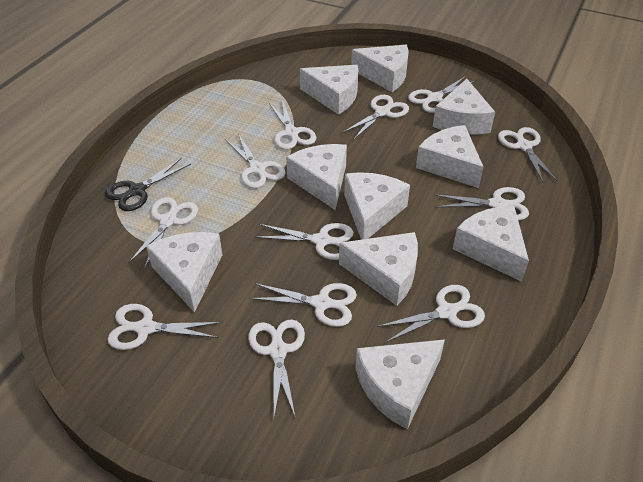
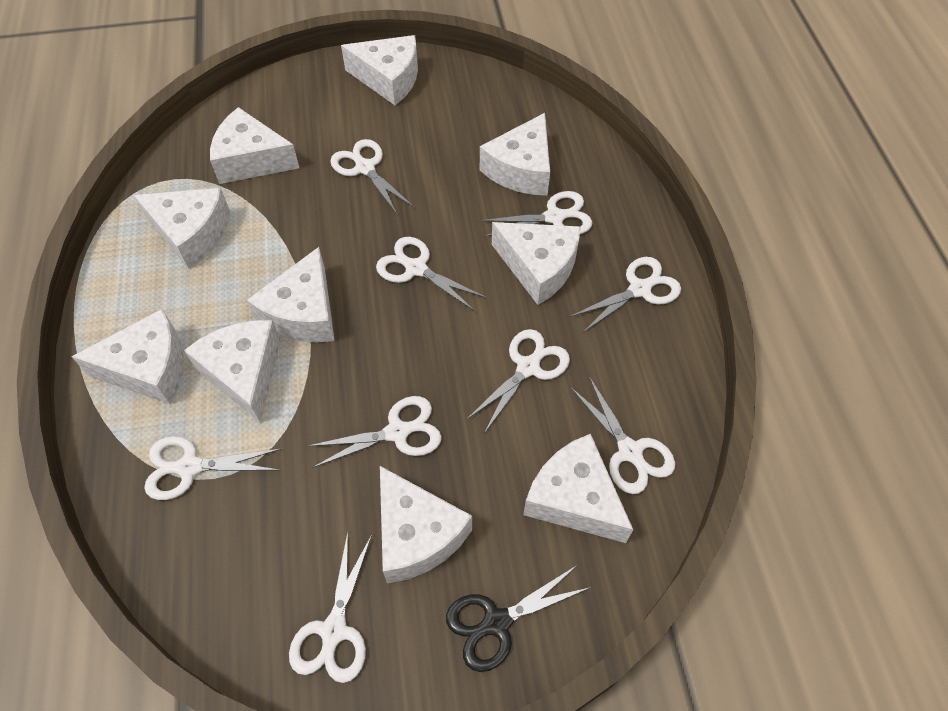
white scissors: [107,304,222,350] [128,197,198,268] [225,134,285,188] [248,319,305,419] [249,283,357,327] [255,223,354,260] [269,100,316,150] [342,95,409,140] [377,285,485,343] [408,76,476,113] [435,187,529,220] [498,127,558,183] = 12 -> [144,436,282,500] [289,532,372,683] [308,396,442,468] [330,139,414,215] [376,237,487,311] [466,329,570,432] [479,191,592,237] [570,257,681,333] [570,376,675,494] = 9

